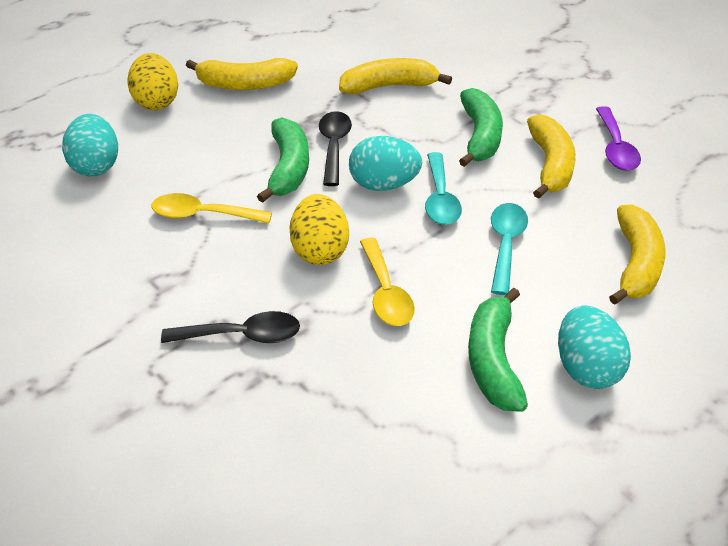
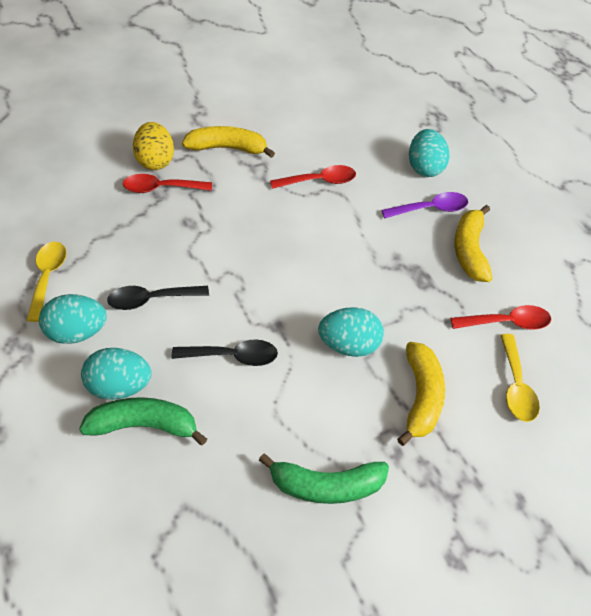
green banana: [257,117,309,203] [459,88,503,167] [468,288,528,412] = 3 -> [79,397,207,446] [259,453,389,504] = 2
red spoon: none = 0 -> [123,174,212,193] [270,165,356,189] [451,305,551,330] = 3
turquoise egg: [62,114,118,176] [349,136,422,191] [558,305,631,389] = 3 -> [39,294,107,344] [81,348,152,400] [318,307,384,357] [409,129,450,177] = 4
turquoise spoon: [425,152,462,225] [491,203,528,295] = 2 -> none = 0
yellow banana: [186,58,298,90] [339,58,452,94] [527,114,576,199] [609,204,666,305] = 4 -> [182,126,275,158] [397,342,445,446] [455,205,493,282] = 3
yellow egg: [127,53,178,110] [289,194,349,265] = 2 -> [133,122,174,170] = 1

